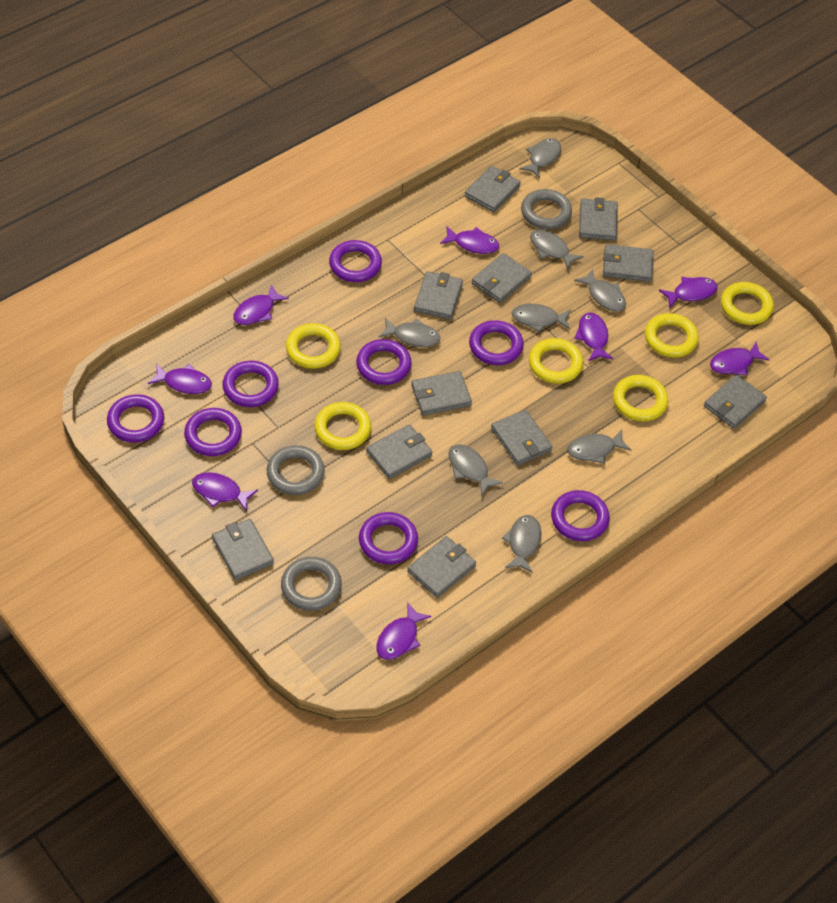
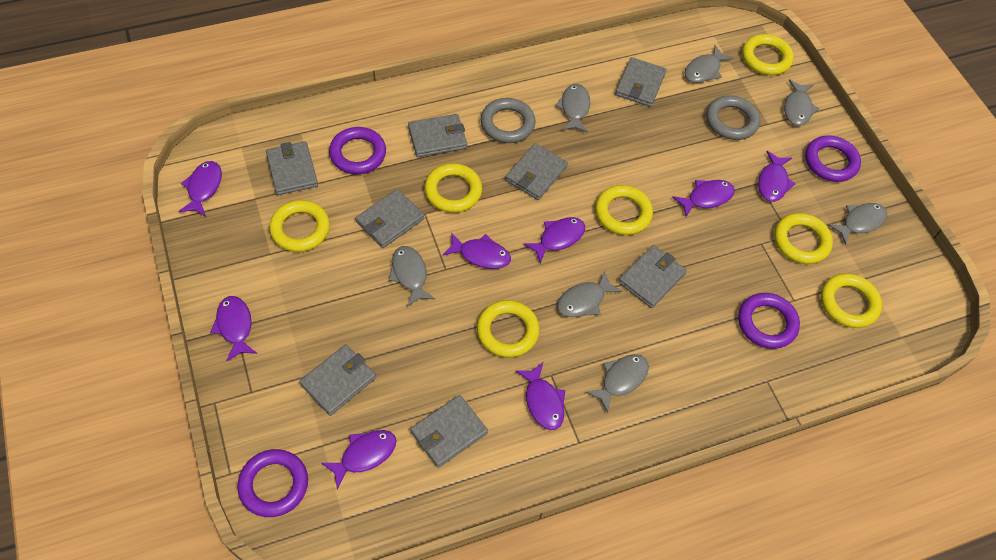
grey fish: [378,318,440,347] [448,444,503,496] [502,515,541,573] [512,304,571,332] [519,138,561,178] [530,229,584,270] [567,430,631,464] [574,269,626,312] = 8 -> [389,246,435,307] [555,84,590,133] [557,271,622,317] [586,354,649,413] [685,45,734,83] [784,79,819,126] [828,203,887,245] = 7
grey ring: [267,445,325,495] [281,557,342,611] [521,189,572,229] = 3 -> [481,98,535,143] [706,95,760,140] = 2
grey wallet: [212,519,274,580] [366,424,433,479] [407,536,476,598] [411,371,472,416] [414,271,463,320] [465,166,521,212] [472,253,532,303] [491,410,552,466] [579,197,618,241] [603,244,654,282] [704,374,767,429] = 11 -> [266,141,318,195] [299,344,376,416] [355,189,424,248] [408,114,467,157] [410,395,488,468] [505,143,568,200] [615,57,666,107] [618,245,687,308] = 8
purple ring: [107,394,164,443] [184,408,242,456] [223,361,279,407] [329,240,382,282] [356,339,412,385] [359,512,418,564] [469,320,524,365] [551,490,610,541] = 8 -> [237,449,308,517] [329,127,386,174] [738,293,800,349] [805,135,861,182] = 4
yellow ring: [286,323,341,369] [314,402,371,450] [529,338,583,384] [613,375,668,421] [645,313,699,358] [721,282,774,325] = 6 -> [269,200,330,252] [424,163,482,213] [477,300,540,358] [595,185,653,235] [742,34,794,75] [774,213,833,264] [821,273,882,328] = 7

